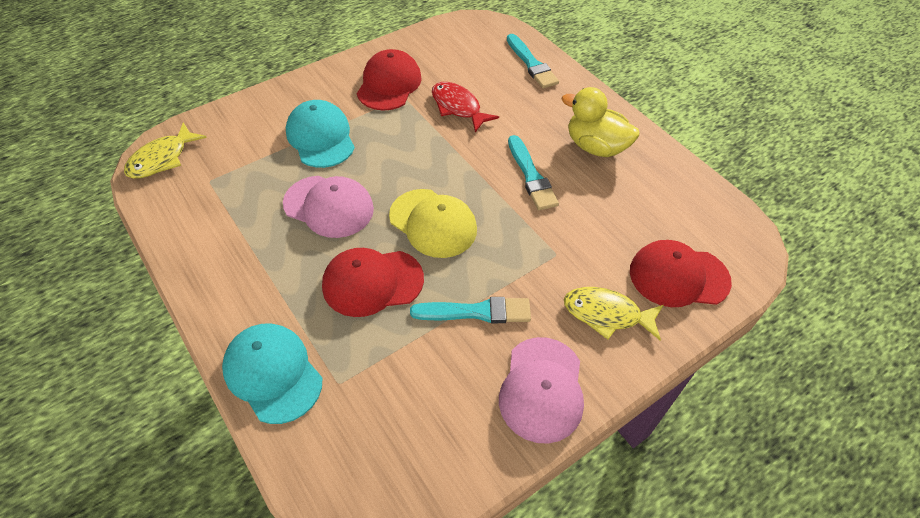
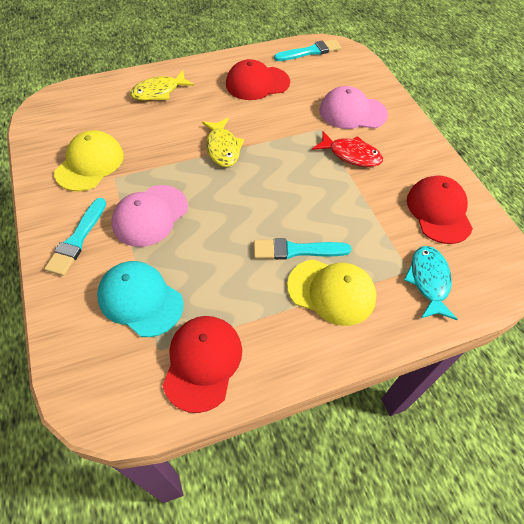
turquoise cap: [222,323,323,424] [286,100,355,168] = 2 -> [97,261,184,337] = 1
turquoise fish: none = 0 -> [404,246,458,320] = 1
yellow cap: [389,189,477,258] = 1 -> [54,130,124,191] [287,259,376,326] = 2
yellow duck: [562,87,639,157] = 1 -> none = 0

